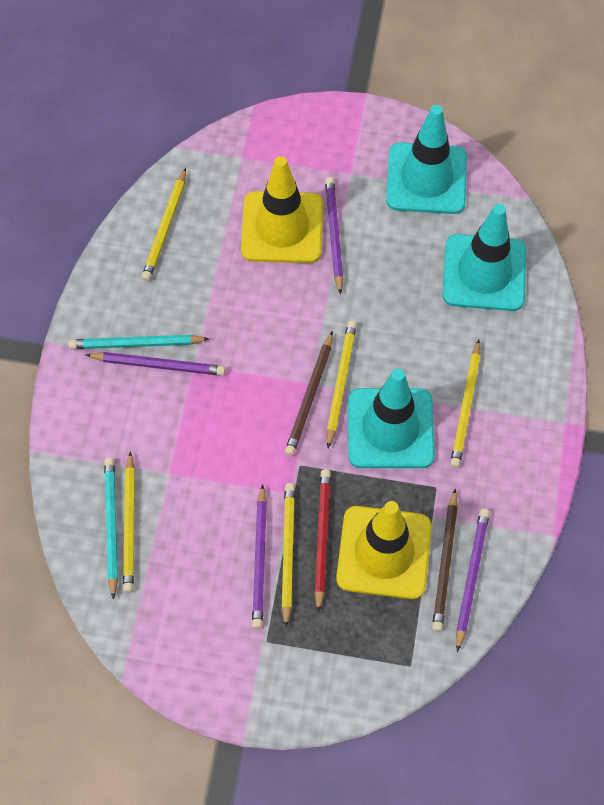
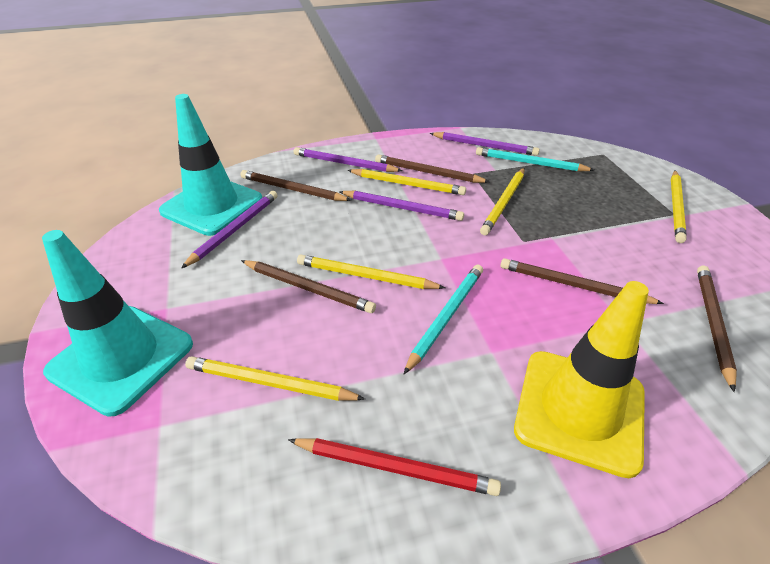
brown pencil: [285,331,333,456] [432,489,458,632] = 2 -> [240,170,351,201] [241,260,376,313] [375,154,490,183] [500,258,664,304] [697,266,737,392] = 5
turquoise traffic cone: [348,369,435,468] [386,105,467,214] [443,204,526,311] = 3 -> [42,230,193,417] [159,94,262,236] = 2
yellow traffic cone: [241,156,323,263] [336,501,432,599] = 2 -> [514,281,649,478] = 1

